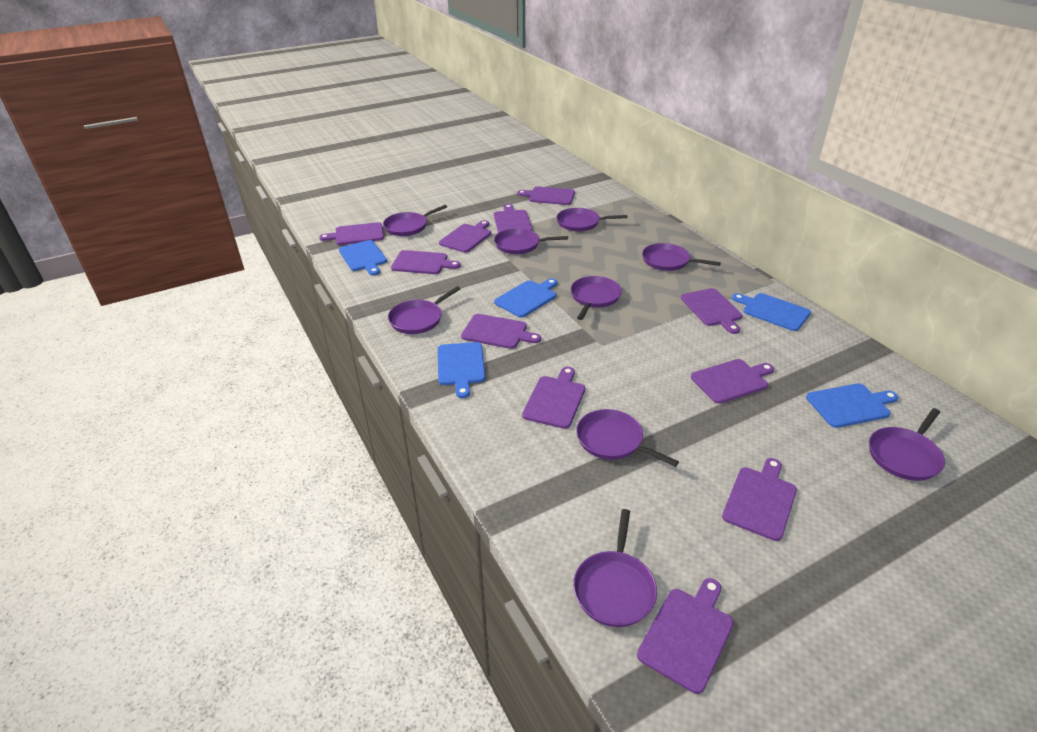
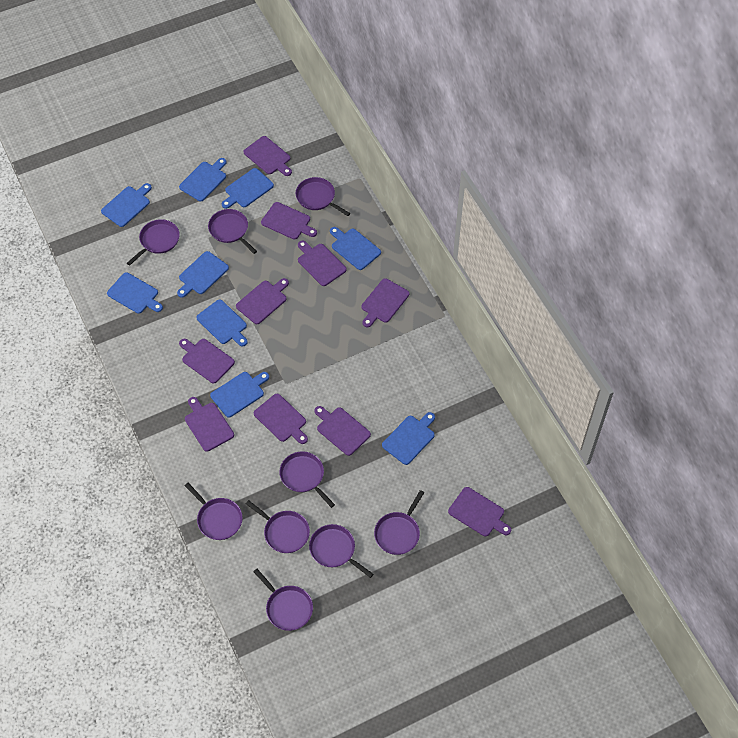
blue cutting board: [339,240,387,275] [437,342,485,398] [494,278,557,318] [732,293,811,331] [806,383,898,428] = 5 -> [101,183,152,227] [107,272,163,314] [177,251,229,298] [179,158,227,201] [196,299,248,347] [210,372,269,418] [222,168,274,209] [330,227,381,270] [382,412,435,465] = 9
purple cutting board: [319,222,384,245] [391,250,461,274] [439,220,491,253] [461,314,541,349] [494,204,532,233] [517,187,575,205] [522,367,585,429] [637,578,734,694] [681,288,742,334] [691,359,774,404] [722,458,797,541] = 11 -> [179,339,235,383] [185,397,234,452] [236,278,289,324] [243,136,292,176] [254,394,308,444] [261,202,317,239] [298,241,347,286] [314,406,371,456] [361,278,409,327] [448,487,511,536] = 10

